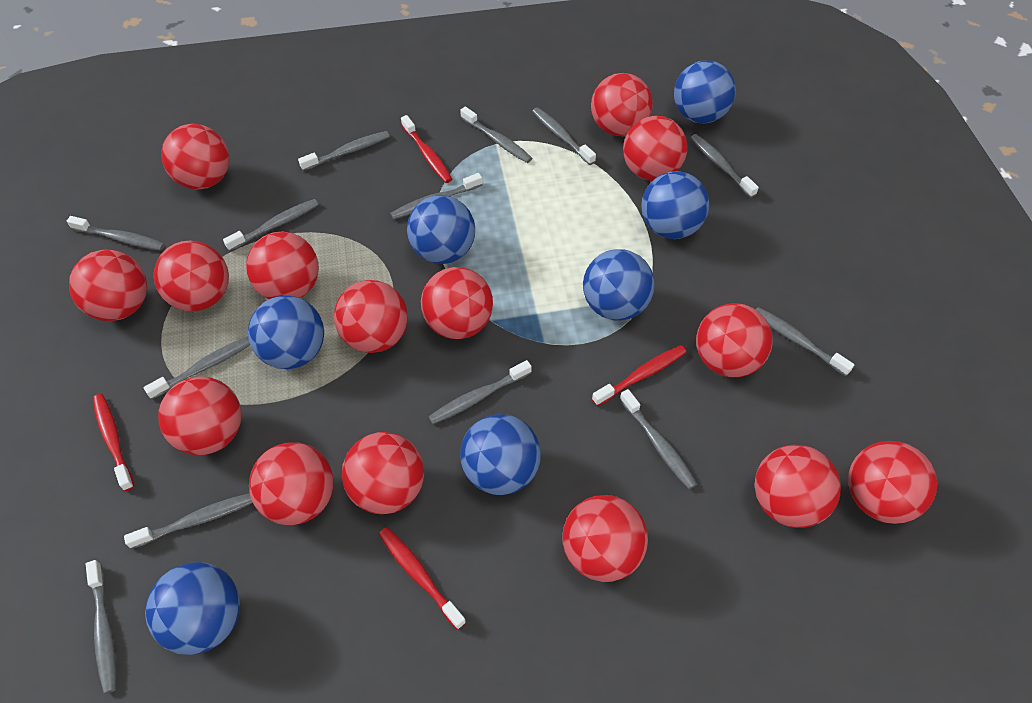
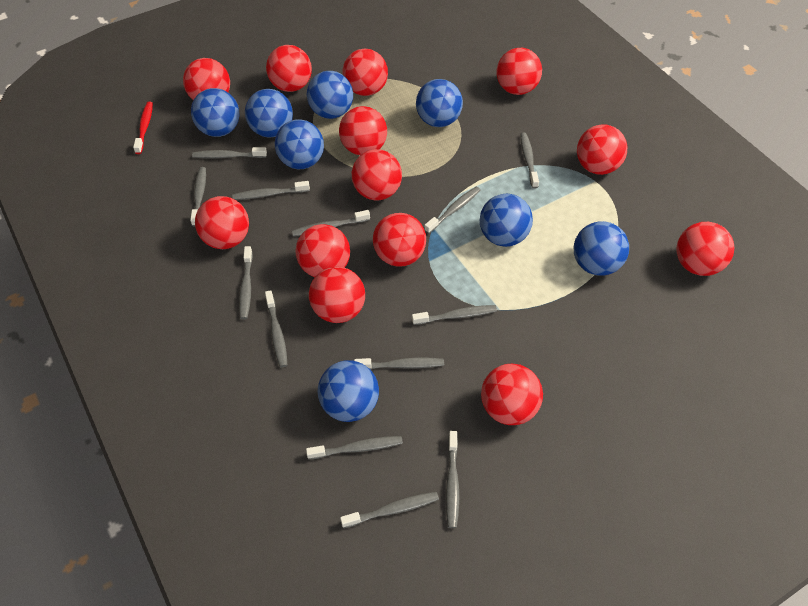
blue ball: [145,562,240,655] [248,296,324,369] [407,195,475,264] [460,414,541,495] [583,249,655,321] [641,171,709,239] [674,60,736,124] = 7 -> [191,88,239,137] [245,89,293,138] [275,119,324,169] [307,71,353,119] [318,360,379,422] [416,79,463,127] [480,193,533,247] [574,221,629,276] = 8
red ball: [69,250,147,321] [154,240,229,311] [158,376,242,455] [161,124,229,190] [246,232,319,299] [249,442,334,525] [334,280,408,353] [342,432,424,514] [421,267,493,339] [562,495,648,582] [591,73,653,136] [623,116,688,181] [696,303,773,377] [754,445,841,528] [848,441,937,524] = 15 -> [183,58,230,100] [195,196,249,249] [266,45,312,92] [296,224,350,277] [309,267,365,323] [339,106,387,155] [342,49,388,96] [352,149,402,200] [373,213,426,267] [481,364,543,425] [497,48,542,95] [577,124,627,175] [676,222,735,276] = 13
red toothbrush: [93,394,134,491] [379,527,466,630] [401,115,452,183] [592,345,686,406] = 4 -> [133,102,153,154] = 1

